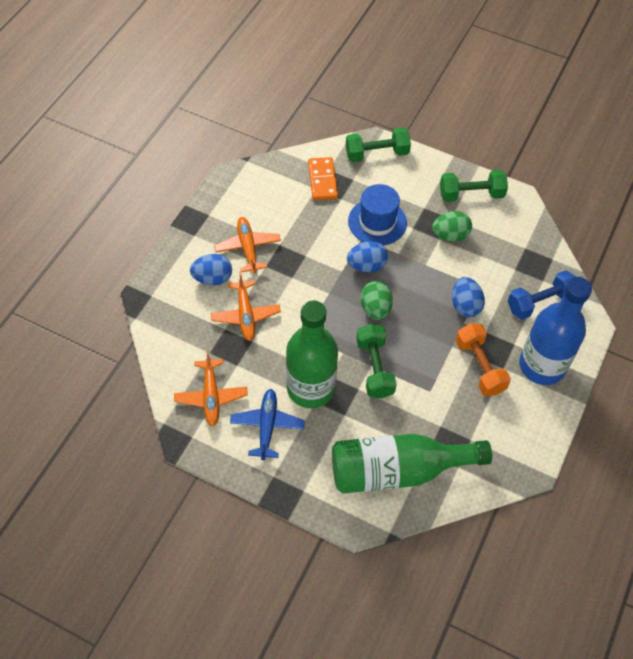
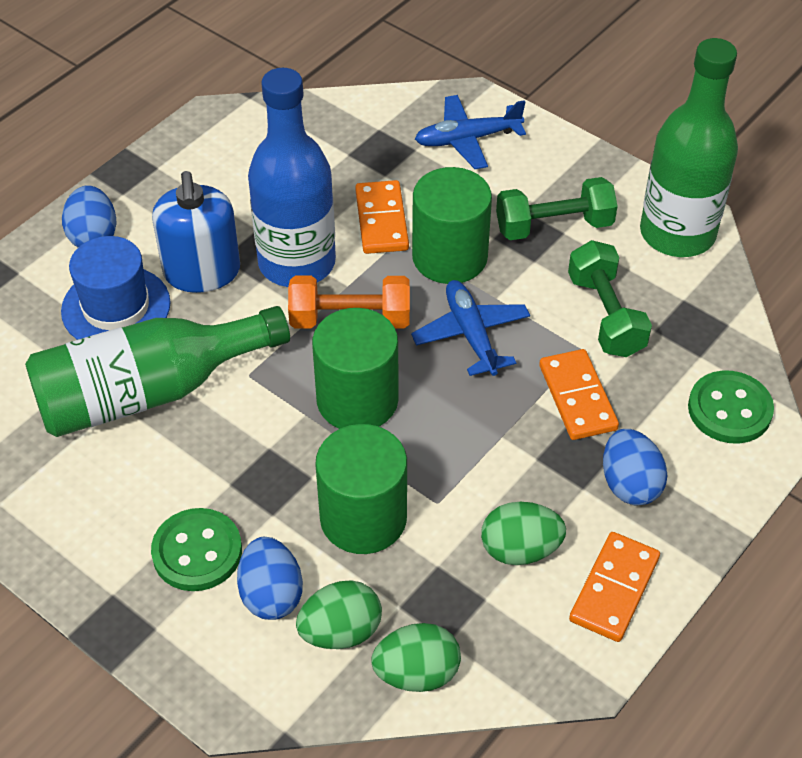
blue dumbbell: [508,270,576,320] = 1 -> none = 0
blue plane: [230,389,305,460] = 1 -> [411,280,530,376] [415,95,526,169] = 2
blue soap dispenser: none = 0 -> [152,171,240,293] = 1
green button: none = 0 -> [151,508,242,591] [688,370,774,444] = 2
green cylinder: none = 0 -> [312,308,398,429] [315,424,407,554] [412,167,492,284] = 3
green dumbbell: [346,128,411,162] [356,324,397,399] [440,170,508,202] = 3 -> [496,177,618,240] [568,240,652,357] = 2
green egg: [360,281,393,320] [432,211,472,242] = 2 -> [296,580,382,649] [372,623,461,692] [481,502,566,565] = 3
orange domino: [308,157,338,200] = 1 -> [355,180,409,254] [539,349,619,440] [569,532,660,642] = 3
orange plane: [174,350,248,426] [211,271,281,341] [214,217,281,273] = 3 -> none = 0

